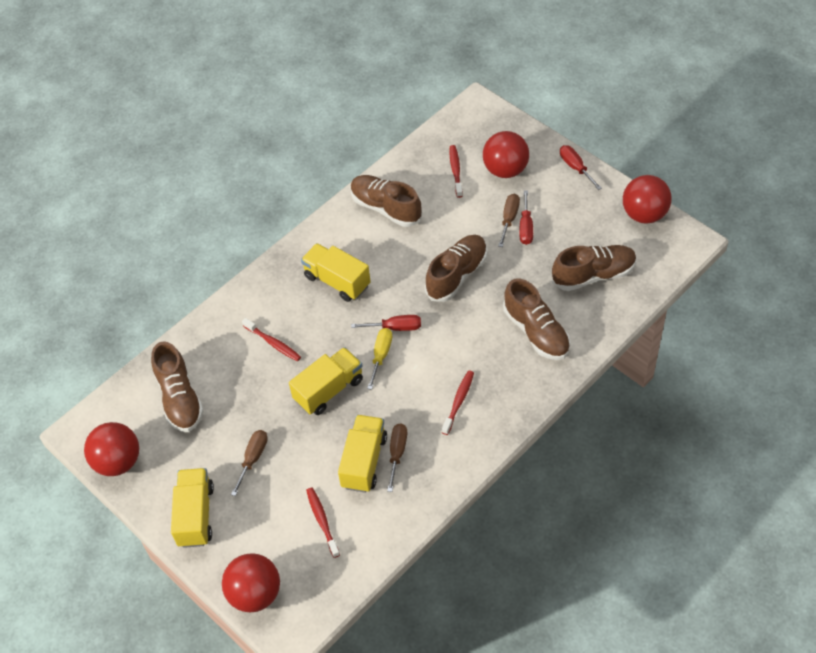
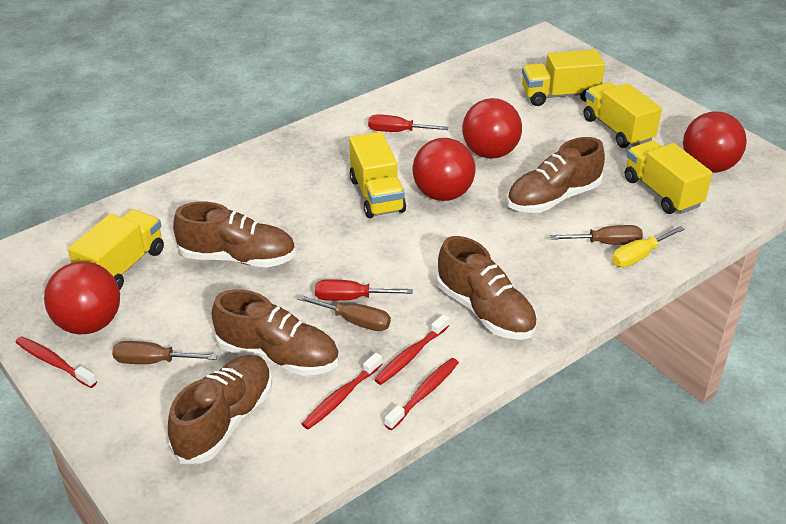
red screwdriver: [351,315,421,331] [519,191,533,245] [560,145,602,190] = 3 -> [315,279,413,301] [368,114,448,132] = 2
yellow truck: [171,468,214,548] [289,347,363,415] [301,243,371,302] [338,415,387,493] = 4 -> [68,209,164,290] [349,132,406,218] [522,49,605,106] [584,82,662,148] [625,141,712,214] = 5

